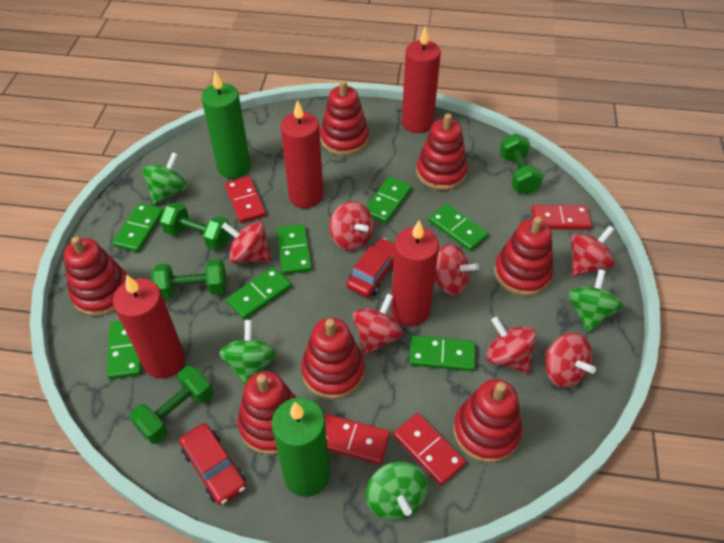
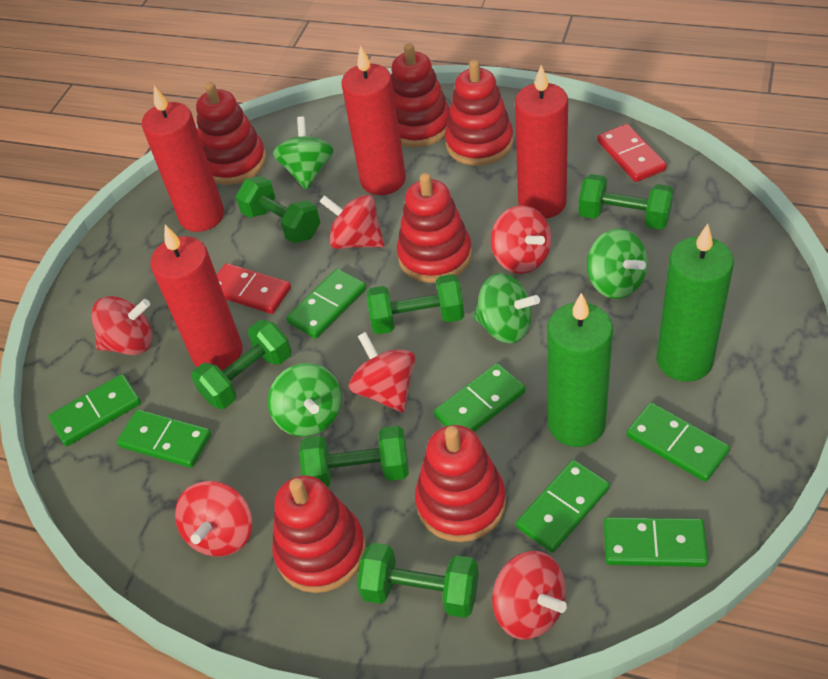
green dumbbell: [129,365,213,444] [151,259,227,299] [160,202,230,250] [500,133,543,194] = 4 -> [191,320,292,409] [236,176,320,243] [299,426,409,488] [357,543,479,618] [366,274,464,335] [578,174,674,230] = 6
red car: [179,423,246,505] [346,238,395,298] = 2 -> none = 0
red domino: [225,176,266,223] [324,414,390,465] [393,413,466,486] [531,205,592,230] = 4 -> [217,263,291,314] [597,124,667,182] = 2
red spinning top: [222,222,272,264] [329,201,374,251] [353,293,404,355] [434,244,479,296] [486,316,537,374] [545,333,596,388] [571,226,615,276] = 7 -> [91,296,152,355] [175,481,252,556] [319,195,384,249] [349,332,415,413] [491,205,552,274] [492,551,567,640] = 6
red stacking toy: [64,236,126,316] [237,371,296,455] [301,318,365,399] [320,80,369,156] [416,113,468,190] [453,379,522,463] [494,216,553,296] = 7 -> [196,82,266,185] [272,476,366,593] [391,43,450,147] [397,173,472,283] [415,425,506,542] [445,60,513,166] = 6

